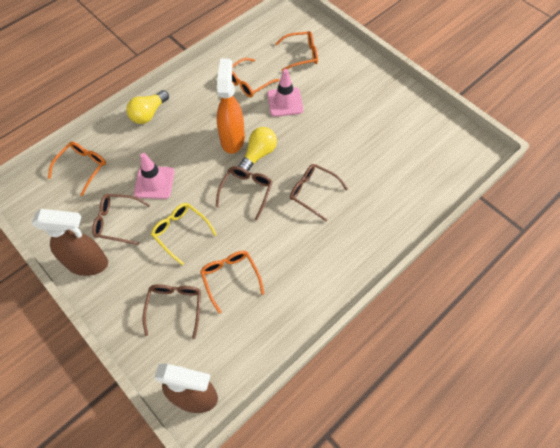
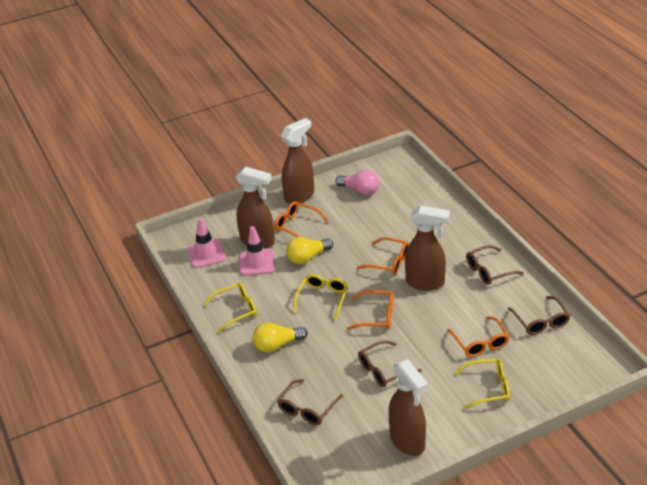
brown spray bottle: [32,209,108,276] [154,364,218,413] = 2 -> [236,167,275,249] [281,118,314,204] [389,359,428,456] [405,205,450,291] = 4
orange spray bottle: [217,58,245,154] = 1 -> none = 0
pink light bulb: none = 0 -> [335,170,379,195] = 1
yellow glasses: [151,203,217,265] = 1 -> [203,283,257,333] [293,274,348,320] [454,359,510,409] = 3

